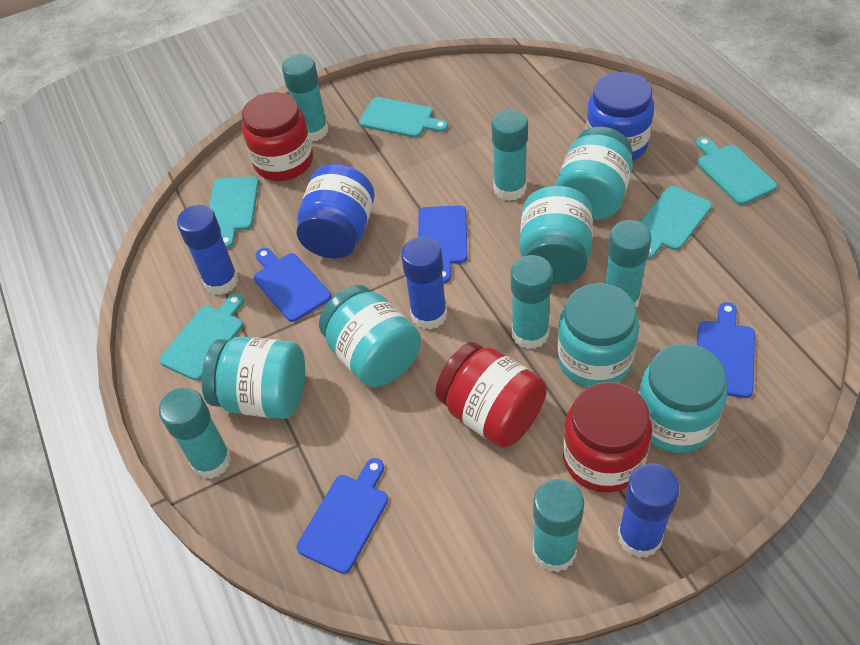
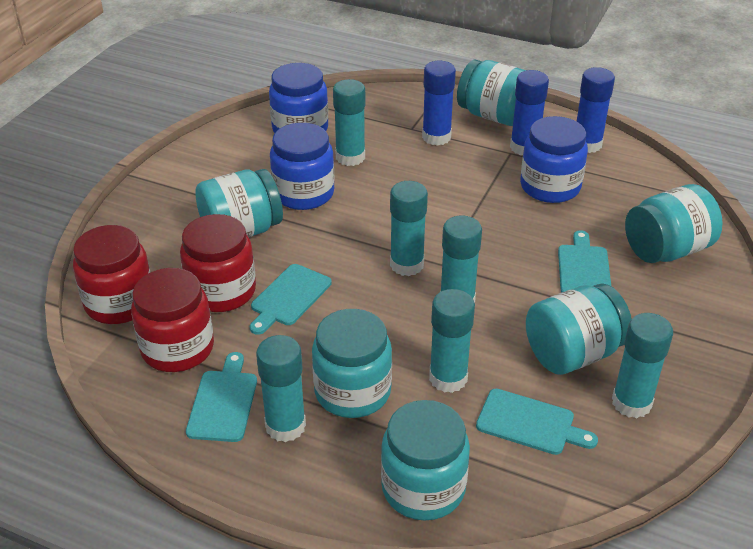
blue cutting board: [254,248,331,322] [297,458,388,574] [418,205,468,283] [697,302,755,398] = 4 -> none = 0
blue jar: [296,164,374,259] [585,72,654,161] = 2 -> [269,63,328,133] [270,123,334,210] [520,116,588,203] = 3
turquoise cutting board: [159,293,244,381] [209,177,259,249] [359,97,448,138] [640,186,712,259] [696,137,777,205] = 5 -> [186,352,257,442] [250,264,332,335] [476,389,598,455] [558,230,612,293] = 4

